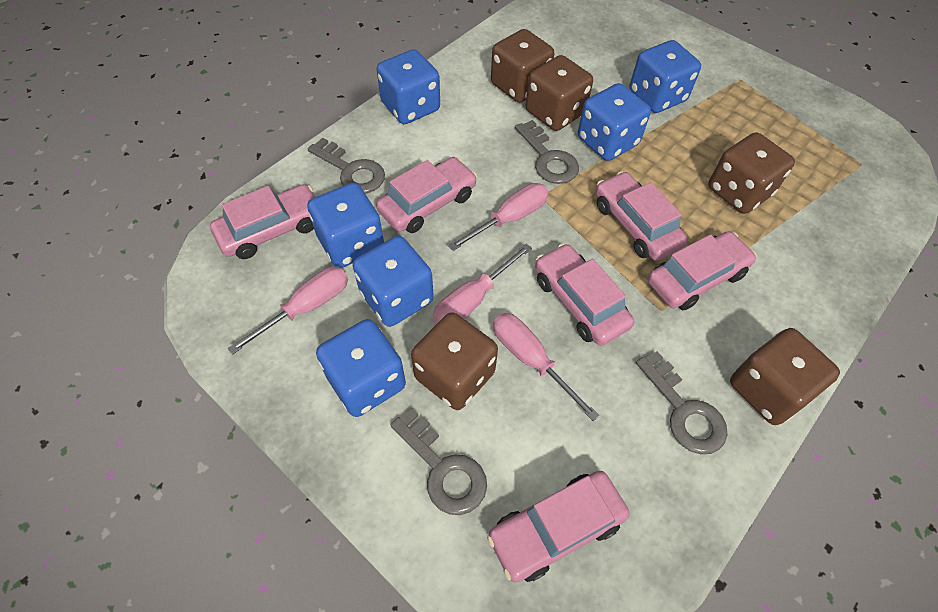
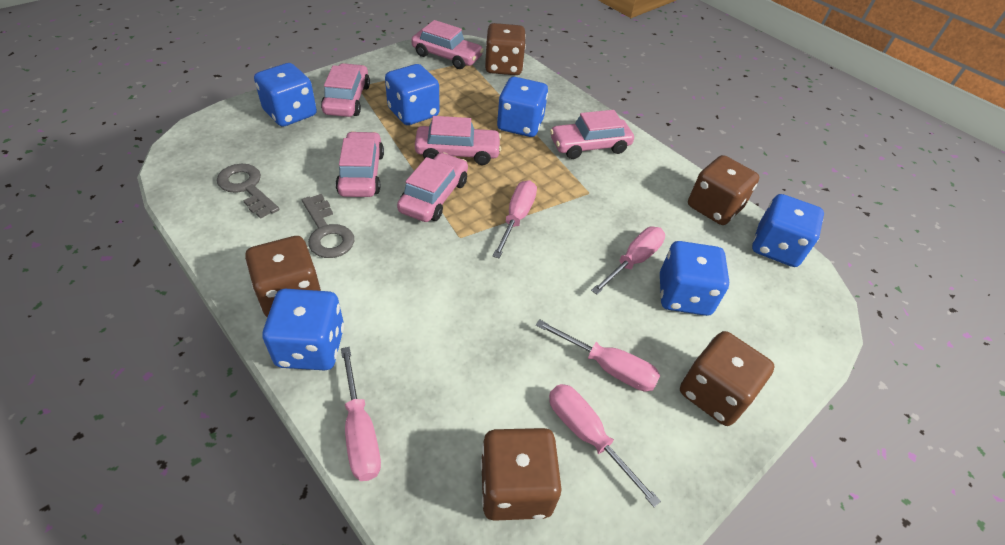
grey key: [308,138,385,193] [391,409,487,515] [515,120,579,184] [636,351,728,454] = 4 -> [217,164,280,219] [302,194,354,258] = 2
pink screwdriver: [227,266,348,355] [433,244,532,324] [448,183,549,251] [493,313,600,421] = 4 -> [341,347,381,481] [493,180,537,258] [536,319,660,391] [549,384,661,507] [591,226,665,295] = 5

